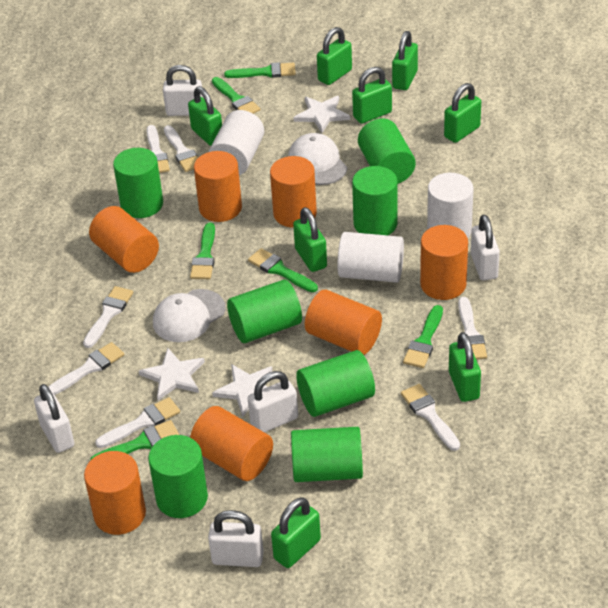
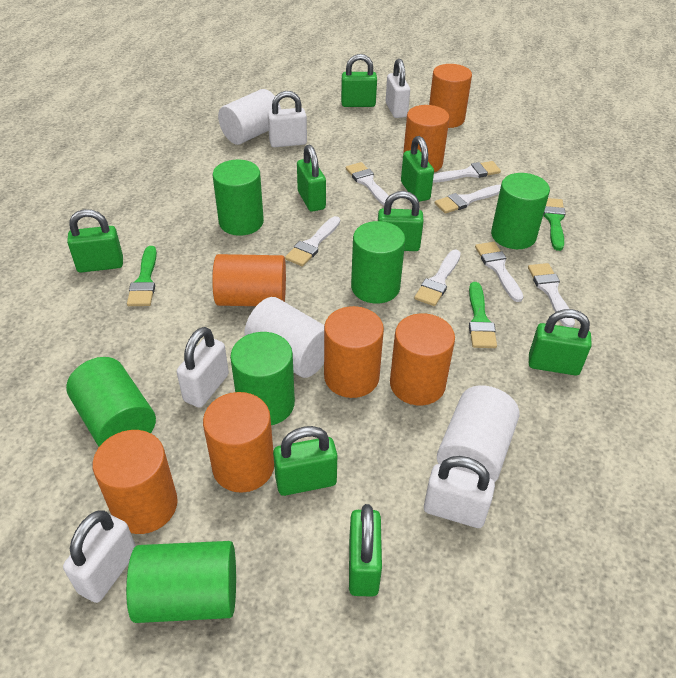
green brush: [90,420,179,460] [190,223,215,279] [212,77,261,114] [224,62,296,78] [248,248,318,292] [403,305,443,368] = 6 -> [127,246,157,306] [469,282,497,348] [543,198,566,251] = 3
green cylinder: [113,148,163,218] [148,435,208,518] [227,280,302,343] [291,427,363,482] [296,350,375,417] [352,166,398,235] [358,118,416,184] = 7 -> [66,357,156,447] [126,541,236,623] [213,160,264,236] [230,332,295,425] [351,221,405,304] [491,173,550,249] = 6
white cap: [153,289,225,342] [288,133,347,185] = 2 -> none = 0
white star: [139,348,205,401] [212,364,272,417] [294,96,350,133] = 3 -> none = 0

